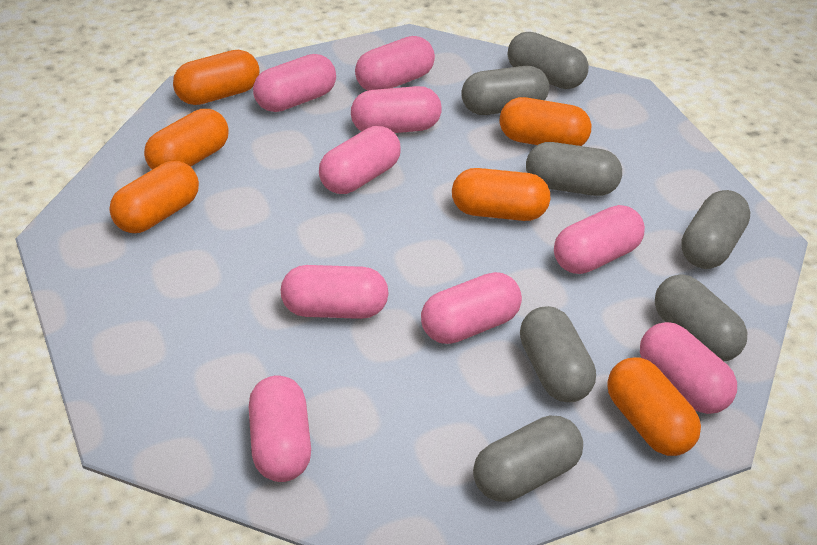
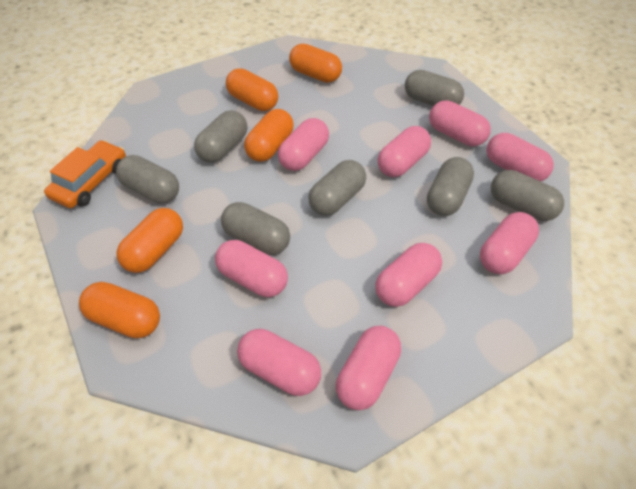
orange capsule: [109,161,199,233] [144,109,229,170] [173,50,259,105] [452,168,551,221] [499,97,591,146] [607,357,701,456] = 6 -> [79,282,160,338] [116,208,183,273] [226,68,278,111] [244,109,294,162] [289,44,342,83] = 5
orange car: none = 0 -> [44,140,126,208] = 1

